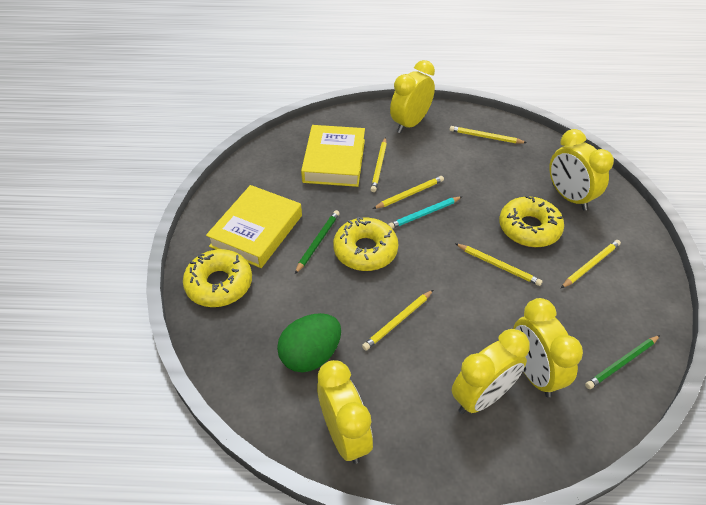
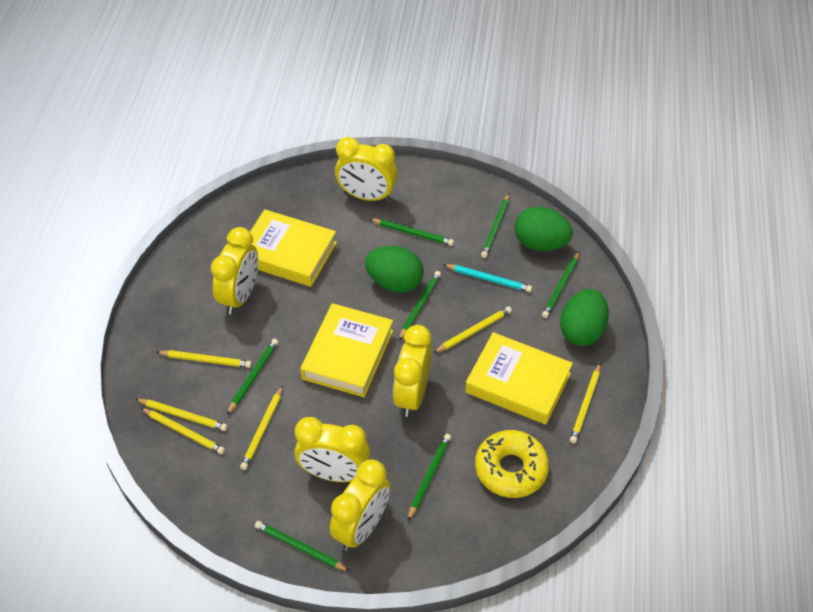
green egg: [277,313,341,372] = 1 -> [365,246,424,293] [514,207,573,251] [560,289,609,346] = 3
green pencil: [295,210,340,274] [585,335,660,389] = 2 -> [227,339,279,415] [255,521,350,572] [370,219,454,246] [399,271,441,340] [408,434,451,521] [481,194,509,258] [542,252,579,318] = 7
yellow book: [206,185,302,268] [301,125,365,187] = 2 -> [250,209,337,287] [300,303,393,397] [465,332,573,424] = 3
yellow donut: [183,249,252,307] [333,217,398,271] [499,196,564,247] = 3 -> [475,430,549,498] = 1

